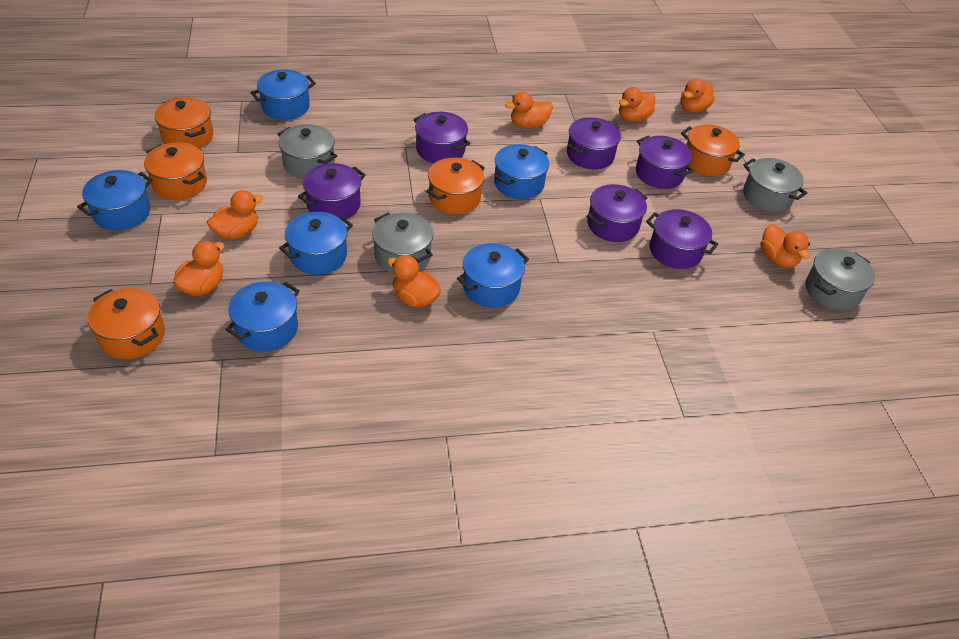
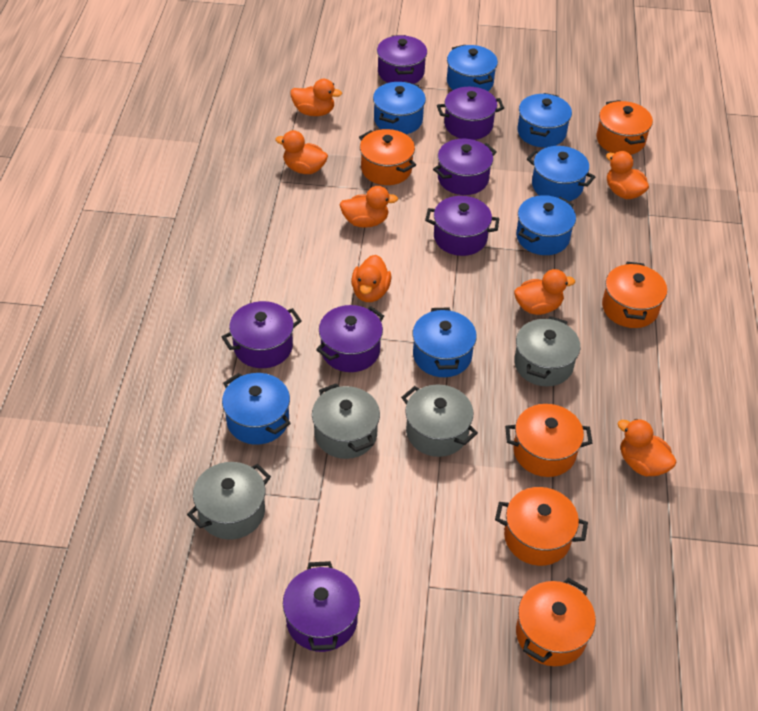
blue pot: [77,170,153,231] [225,281,300,351] [250,70,316,120] [279,212,353,275] [457,243,529,307] [494,144,549,199] = 6 -> [222,373,291,445] [373,81,426,134] [412,307,477,377] [447,45,498,91] [516,195,576,255] [517,93,572,147] [527,146,595,201] = 7
orange pot: [87,288,165,359] [144,142,207,200] [154,97,213,148] [426,158,485,214] [681,124,745,176] = 5 -> [359,129,416,185] [495,487,588,566] [505,404,592,477] [516,578,596,666] [596,100,653,155] [602,262,667,328] = 6
purple pot: [298,163,366,219] [413,112,470,163] [567,117,621,169] [587,184,648,242] [636,136,694,189] [646,209,718,269] = 6 -> [222,301,302,368] [283,561,360,652] [316,305,384,372] [377,35,427,84] [425,196,499,256] [433,139,497,195] [437,87,504,140] = 7

